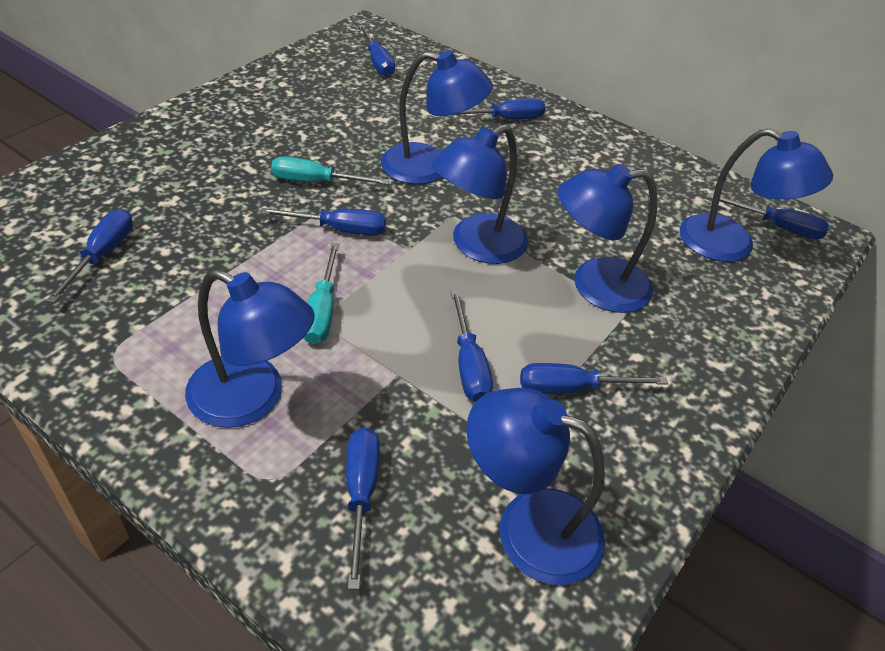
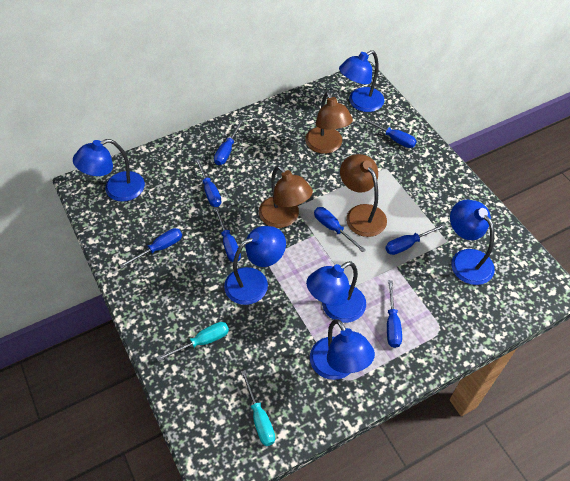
brown lamp: none = 0 -> [259,166,313,228] [305,92,353,154] [340,154,387,237] = 3

